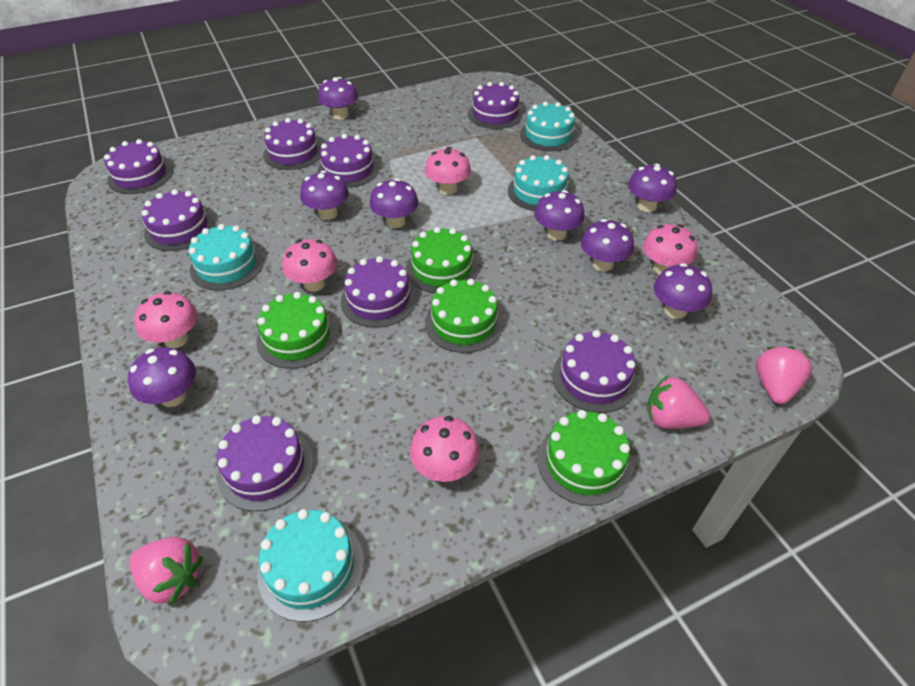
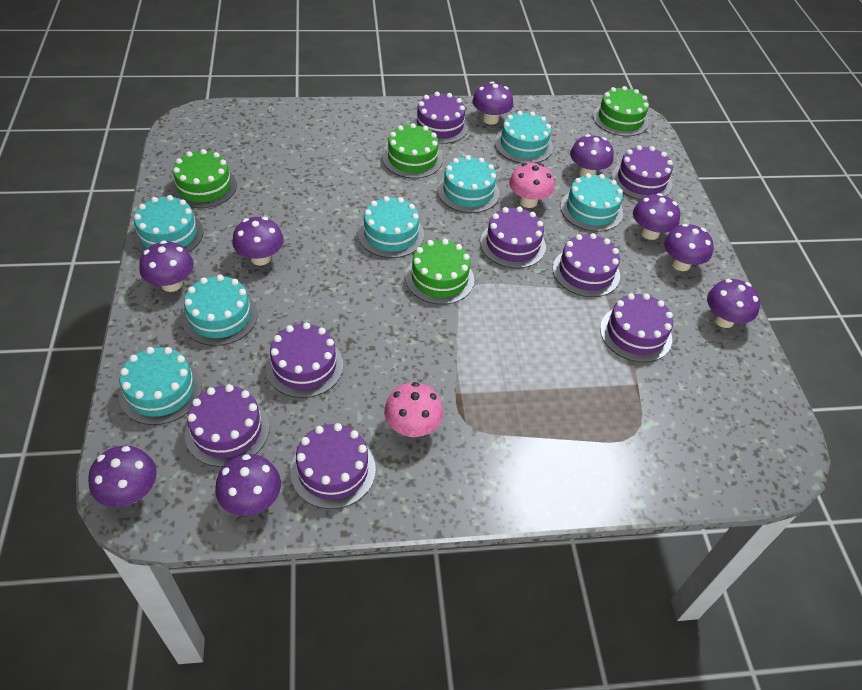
pink mushroom: [134,291,197,348] [282,239,337,292] [410,416,480,482] [425,147,471,195] [643,224,697,275] = 5 -> [384,382,443,437] [509,163,555,208] = 2
pink strawberry: [130,537,203,605] [647,376,710,429] [756,346,812,404] = 3 -> none = 0
purple mushroom: [128,347,196,407] [300,170,349,220] [318,77,358,120] [370,178,419,228] [534,190,585,241] [581,219,634,271] [628,163,677,212] [654,263,712,319] = 8 -> [88,446,157,507] [139,241,194,292] [215,454,281,516] [232,217,284,266] [473,81,513,125] [570,134,614,177] [633,193,680,240] [664,224,713,271] [707,279,760,328] = 9
turquoise cake: [189,224,264,290] [257,509,364,622] [508,155,572,211] [520,102,578,151] = 4 -> [119,347,202,425] [133,195,204,253] [182,274,258,346] [358,196,424,258] [437,155,500,213] [495,111,553,164] [561,173,623,232] = 7

